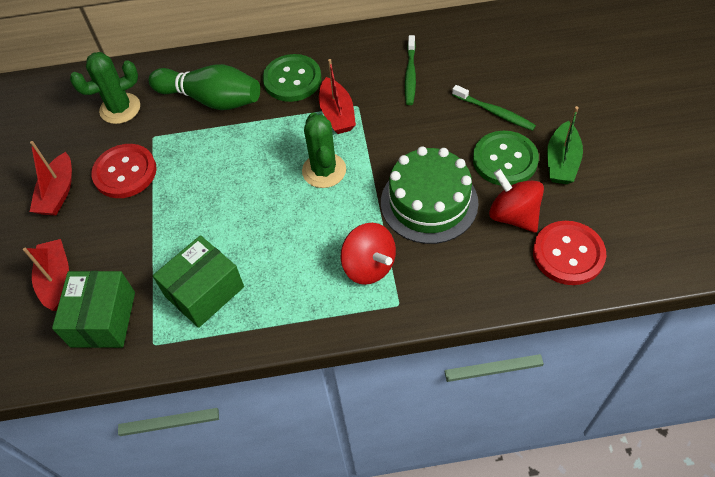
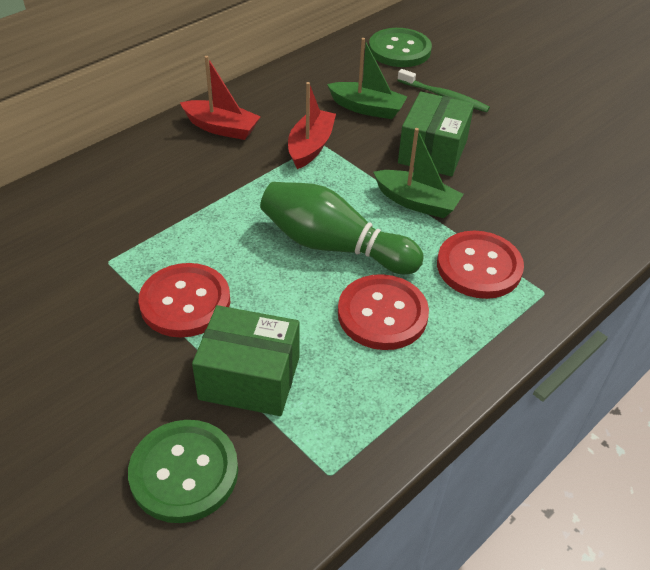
green boat: [547,106,583,184] = 1 -> [327,38,407,119] [373,128,464,218] = 2
green cactus: [70,52,140,124] [302,112,346,188] = 2 -> none = 0
green cake: [381,146,479,244] = 1 -> none = 0
green toothbrush: [405,35,416,105] [452,85,536,131] = 2 -> [397,69,490,112] = 1
red boat: [23,239,69,311] [30,141,72,215] [319,59,356,134] = 3 -> [180,56,261,140] [288,82,336,169] = 2
red button: [91,144,157,198] [533,221,606,285] = 2 -> [139,263,230,337] [338,274,429,350] [437,231,524,299] = 3
red spinning top: [341,223,396,285] [489,169,544,233] = 2 -> none = 0

